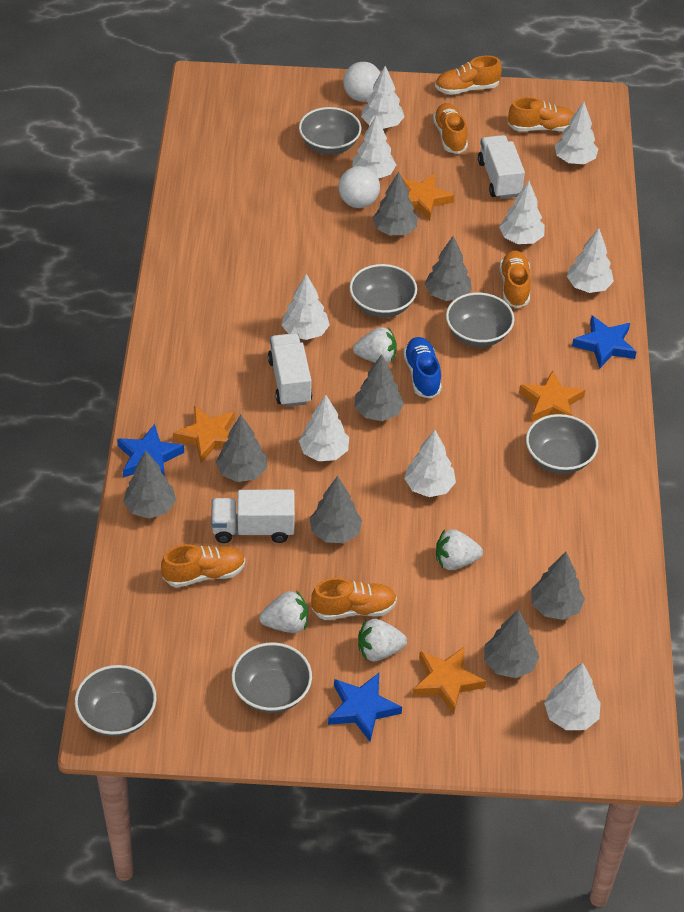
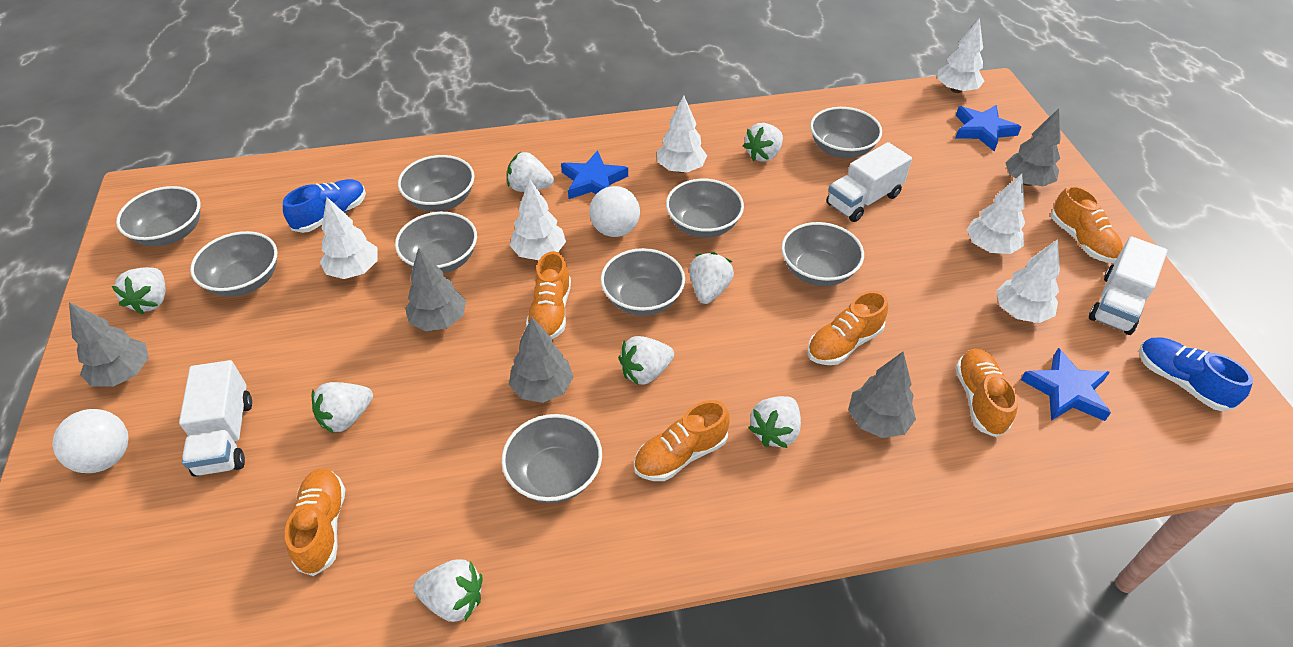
blue shoe: [403,337,442,399] = 1 -> [283,179,366,233] [1139,338,1253,411] = 2
grey bowl: [75,665,156,737] [232,642,312,713] [299,107,361,154] [350,264,417,318] [446,293,515,347] [526,414,598,474] = 6 -> [116,186,200,246] [190,231,277,297] [395,212,477,274] [398,155,475,212] [501,414,602,503] [601,248,685,316] [666,179,744,238] [781,222,864,286] [810,107,882,158] = 9
grey tree: [123,450,176,519] [216,415,267,482] [310,476,362,543] [355,354,404,421] [373,171,418,235] [425,236,472,301] [484,609,539,678] [531,552,585,620] = 8 -> [69,302,149,387] [405,248,466,331] [509,317,573,403] [848,352,916,438] [1005,108,1061,186] = 5
orange star: [173,406,235,463] [402,174,454,221] [412,646,486,714] [519,370,585,422] = 4 -> none = 0
white strawberry: [259,590,308,633] [353,327,397,363] [358,619,407,661] [436,529,483,570] = 4 -> [112,267,165,315] [312,382,373,434] [413,559,482,622] [507,152,554,192] [619,336,674,385] [689,252,734,304] [743,123,783,162] [748,396,801,448] = 8
white tree: [282,274,330,340] [299,395,349,461] [352,115,396,179] [361,66,404,129] [404,430,456,497] [499,181,545,244] [544,662,601,730] [554,102,598,164] [567,228,614,293] = 9 -> [320,197,378,279] [510,179,566,260] [657,95,707,172] [937,18,984,93] [967,174,1025,254] [996,239,1060,323] = 6

